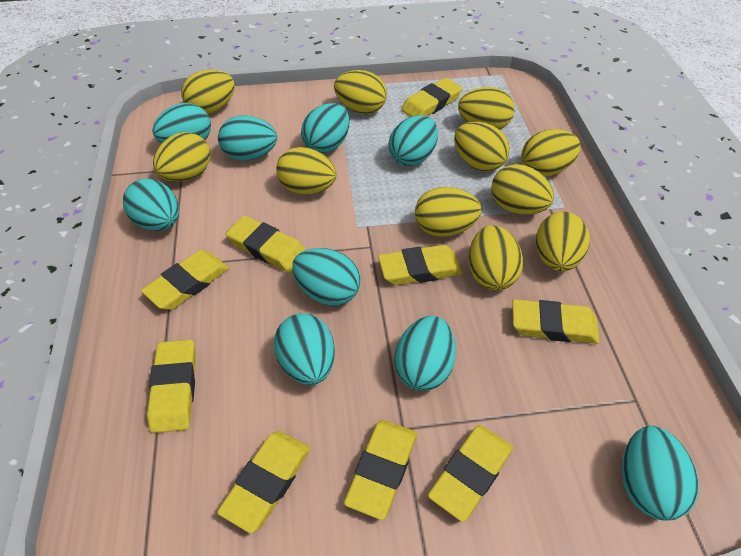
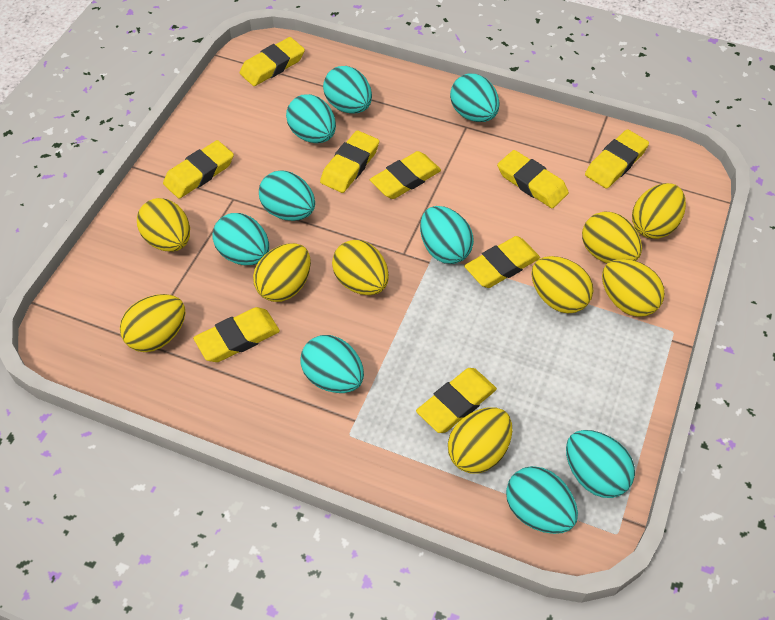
yellow egg: [153,132,210,182] [181,70,235,114] [276,147,337,194] [334,70,387,114] [415,187,482,237] [454,122,510,171] [458,87,515,129] [469,225,523,290] [491,164,554,215] [522,129,581,176] [536,212,590,271] = 11 -> [120,294,185,352] [137,198,190,252] [253,243,311,302] [332,240,389,295] [448,407,512,473] [531,256,593,314] [582,212,642,263] [602,259,665,317] [632,183,686,239] = 9

